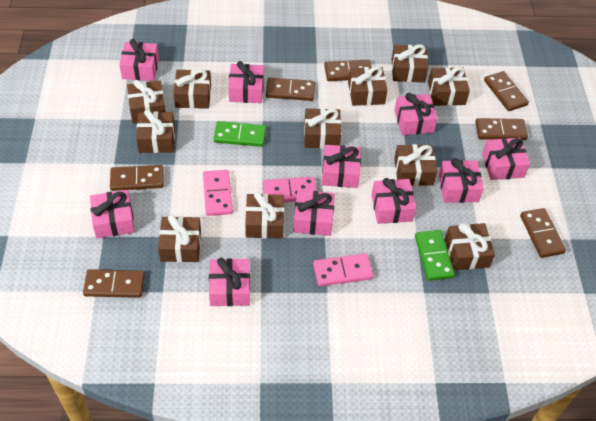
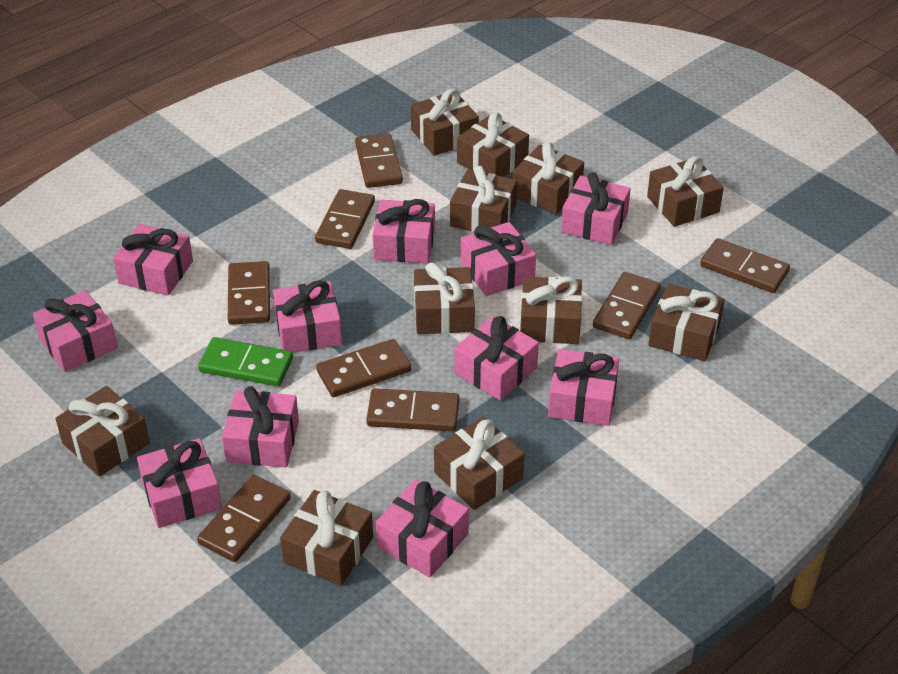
brown domino: [83,269,145,298] [110,165,164,191] [266,78,315,101] [324,60,372,81] [475,118,528,140] [484,71,529,111] [520,208,566,258] = 7 -> [197,475,291,562] [228,261,270,325] [315,189,375,249] [316,339,411,397] [355,133,403,188] [366,388,459,431] [593,272,661,339] [700,238,790,293] = 8
green domino: [214,121,266,147] [415,230,455,281] = 2 -> [198,337,293,386] = 1
pink domino: [203,170,233,216] [263,177,317,202] [313,253,373,286] = 3 -> none = 0
pink gift: [90,190,135,238] [119,39,159,81] [209,258,250,306] [228,61,264,103] [293,190,335,236] [322,145,361,188] [372,178,416,224] [394,93,438,135] [439,158,484,203] [482,138,530,180] = 10 -> [33,290,118,372] [113,224,193,296] [137,438,222,528] [222,386,299,467] [273,280,342,353] [373,199,435,264] [376,479,469,577] [455,316,539,401] [461,222,536,296] [548,349,619,426] [561,172,631,245] = 11

